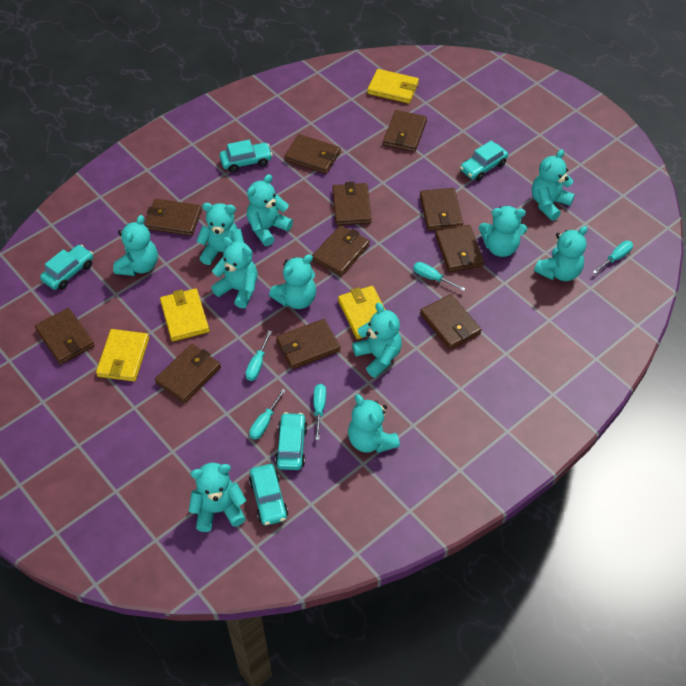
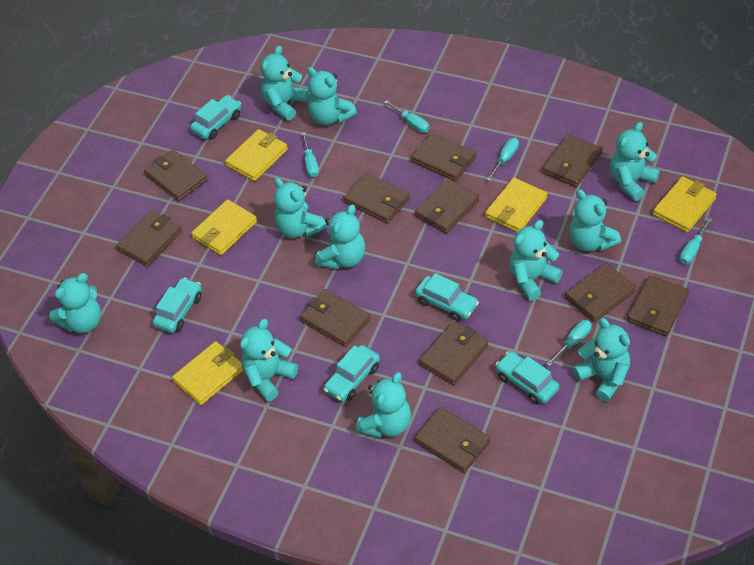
yellow wallet: [96,329,149,382] [160,288,209,342] [338,286,385,339] [367,69,419,103] = 4 -> [172,341,243,405] [191,199,257,255] [225,129,288,181] [485,178,547,232] [653,176,717,232] = 5

